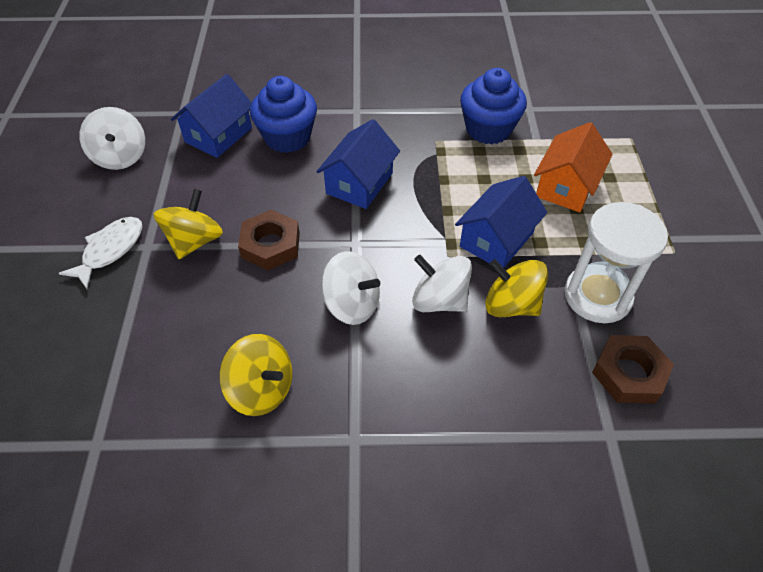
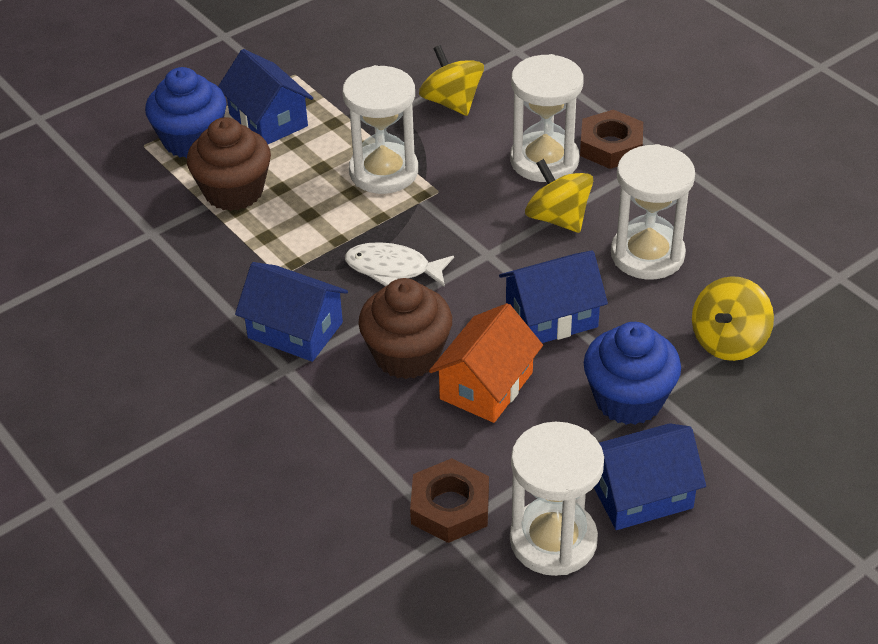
blue house: [171,74,252,158] [316,119,400,209] [455,176,547,268] = 3 -> [218,49,313,144] [235,262,348,362] [499,250,608,343] [594,423,706,530] = 4
brown cupcake: none = 0 -> [187,117,271,211] [358,278,452,379] = 2
white hourglass: [565,202,668,323] = 1 -> [343,65,418,194] [510,54,584,182] [510,422,604,576] [611,144,695,279] = 4
white spinning top: [79,107,145,170] [321,252,380,325] [412,255,472,312] = 3 -> none = 0

